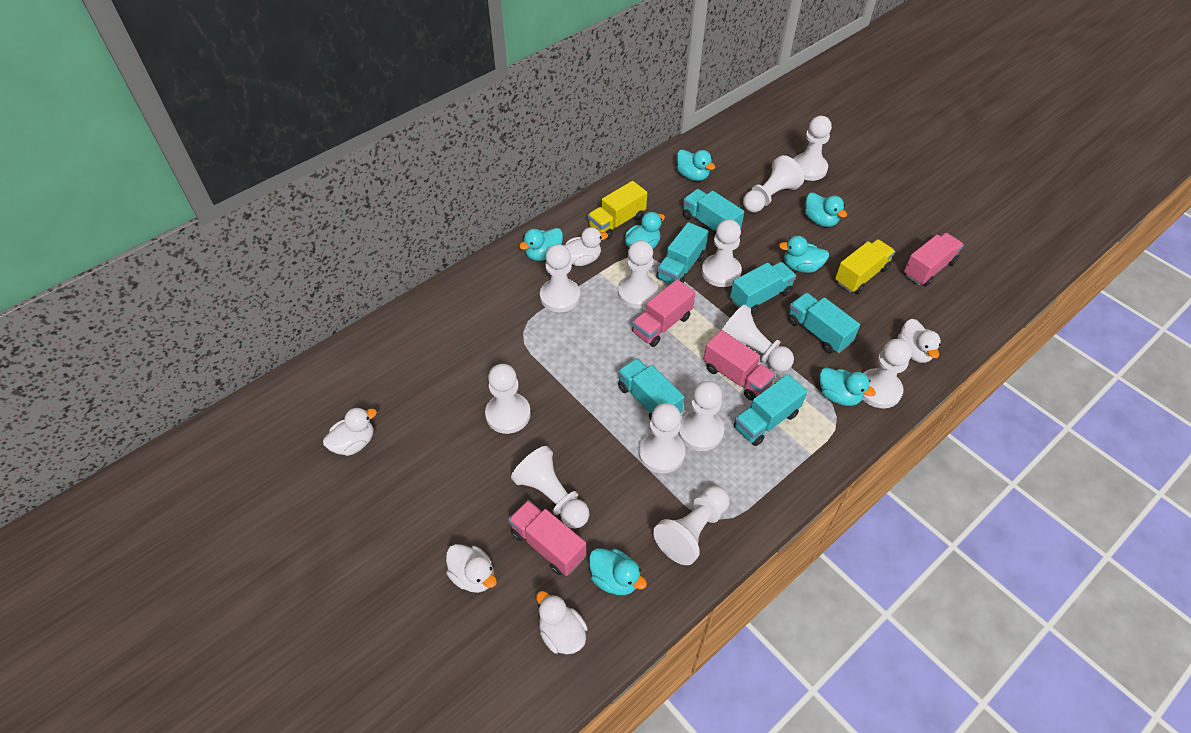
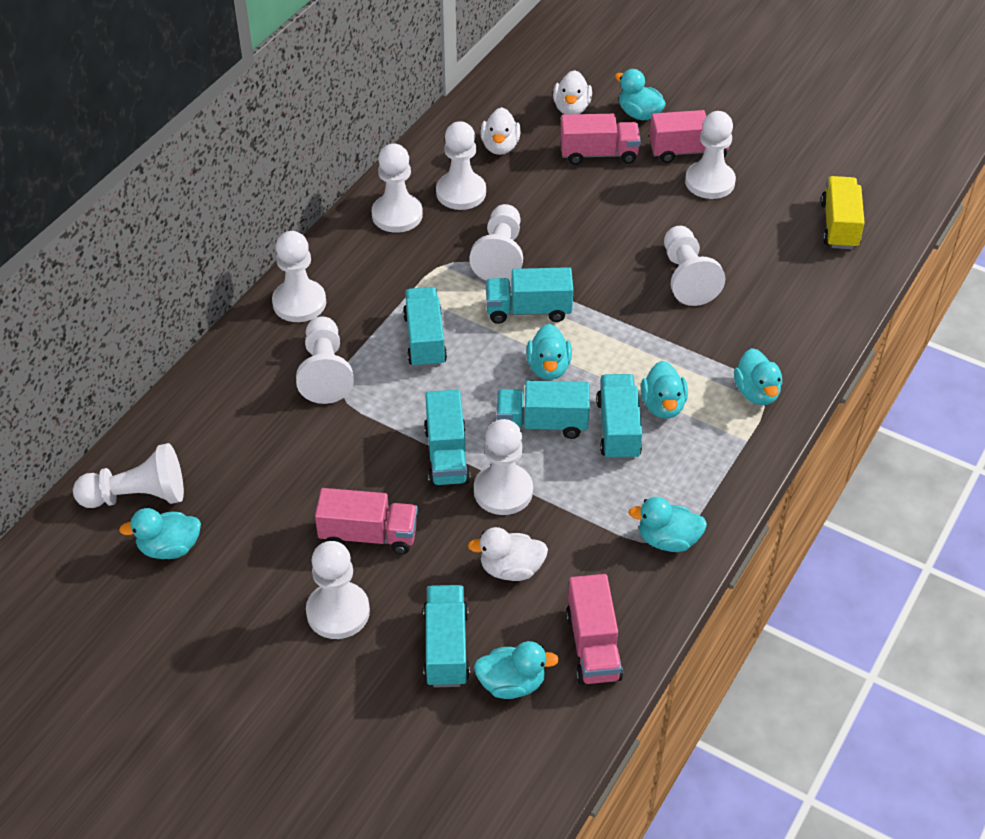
white duck: [323,407,377,456] [446,544,497,593] [536,591,588,654] [564,227,608,266] [898,319,941,363] = 5 -> [468,527,548,581] [481,107,521,155] [553,70,592,115] = 3
white pawn: [485,364,531,434] [511,446,589,529] [540,244,580,312] [618,240,659,308] [638,403,685,473] [653,486,730,565] [678,381,724,451] [702,219,742,287] [722,305,794,372] [743,155,804,212] [794,116,832,181] [863,339,912,408] = 12 -> [73,443,184,508] [272,231,326,322] [296,316,354,404] [306,541,370,639] [372,144,423,233] [436,121,486,210] [470,204,523,281] [474,419,533,515] [664,226,725,306] [685,111,736,199] = 10
yellow truck: [588,181,647,239] [835,239,895,294] = 2 -> [821,176,865,249] = 1

